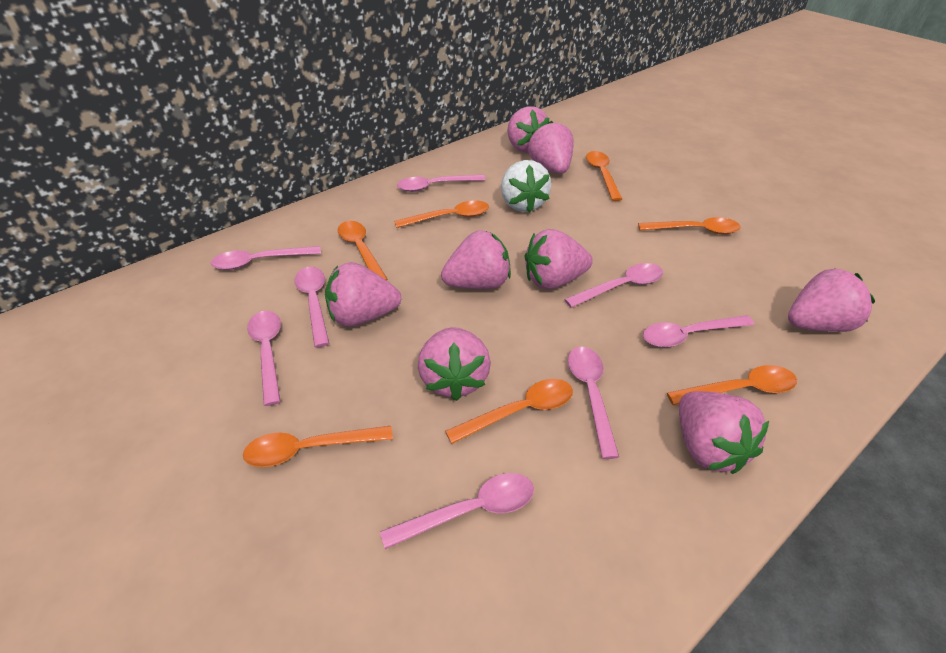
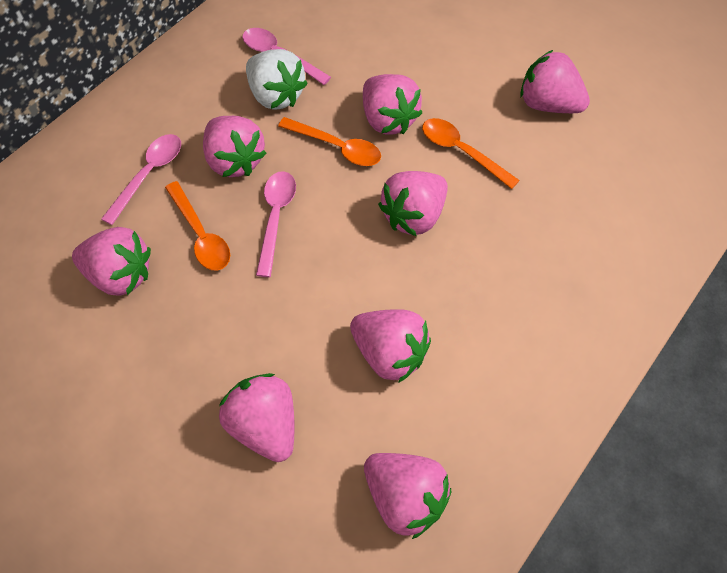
orange spoon: [243,426,393,467] [338,221,388,280] [394,200,489,228] [445,379,573,444] [586,151,622,201] [638,217,741,234] [667,365,797,405] = 7 -> [165,181,230,271] [278,117,381,166] [422,118,520,189] = 3
pink spoon: [211,246,321,270] [247,311,281,406] [294,267,329,347] [380,473,534,549] [397,174,486,192] [564,263,663,308] [568,347,619,459] [643,315,754,348] = 8 -> [101,134,181,225] [242,28,331,85] [256,171,296,277] = 3

